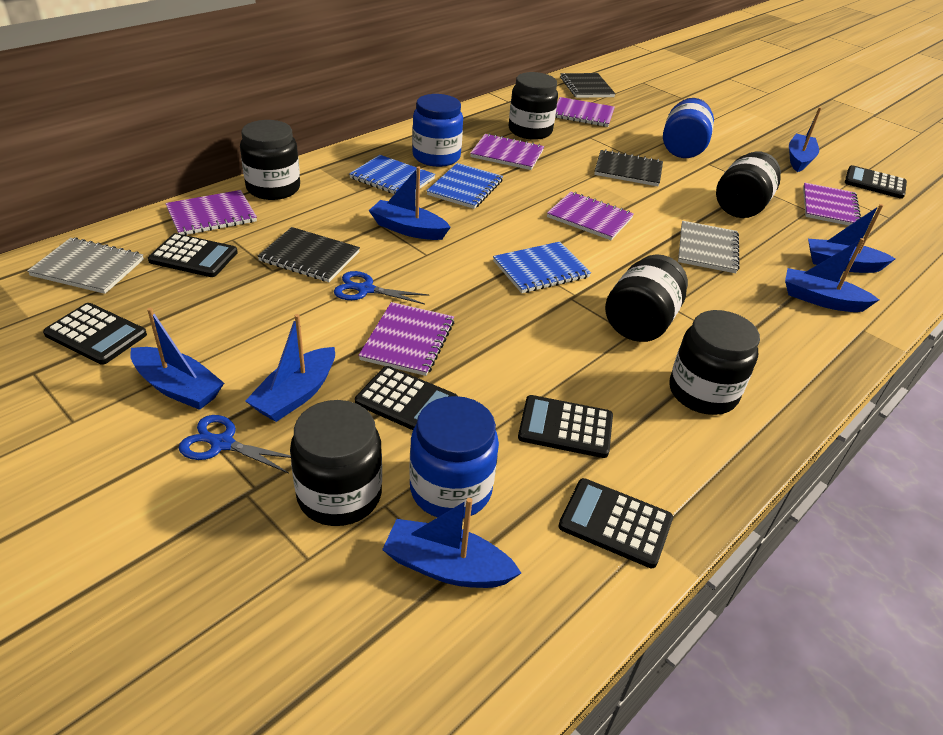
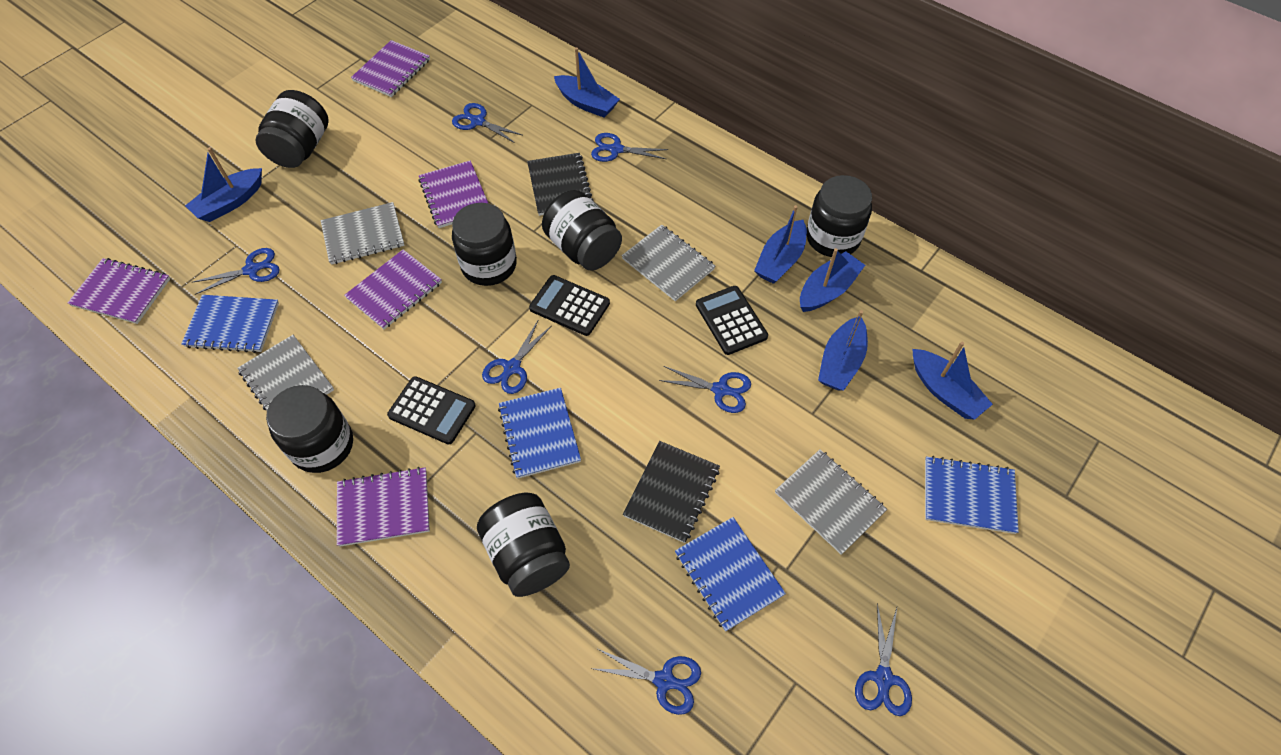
black calculator: [43,303,147,365] [148,233,238,277] [355,366,458,430] [518,395,613,458] [558,478,673,568] [845,165,907,199] = 6 -> [387,376,476,445] [529,275,610,336] [696,286,768,355] = 3
black notebook: [258,227,360,282] [560,73,616,98] [594,150,663,186] = 3 -> [527,153,594,216] [623,441,720,543] = 2
blue boat: [130,308,224,410] [245,314,335,422] [369,167,451,240] [382,498,521,588] [785,238,879,312] [789,107,821,172] [808,204,896,273] = 7 -> [185,147,262,222] [554,47,620,118] [754,205,807,284] [800,248,865,312] [818,310,868,391] [912,342,993,420] = 6
blue jar: [409,396,499,518] [412,94,463,167] [663,98,714,158] = 3 -> none = 0
blue notebook: [349,155,435,194] [427,163,503,209] [493,242,591,293] = 3 -> [181,295,279,353] [498,388,581,479] [675,517,786,632] [925,456,1019,534] = 4
blue scissors: [179,415,291,473] [334,271,429,304] = 2 -> [193,248,280,295] [452,103,522,143] [482,321,551,394] [591,133,668,162] [591,649,701,715] [659,366,751,413] [855,604,912,716] = 7
grey notebook: [27,237,144,294] [678,221,740,273] = 2 -> [237,335,334,410] [321,202,404,265] [622,225,715,301] [775,449,887,555] = 4
purple notebook: [165,190,257,235] [358,302,454,376] [470,133,544,170] [547,192,634,240] [555,97,615,127] [803,183,862,226] = 6 -> [68,258,170,324] [337,467,430,547] [344,250,442,329] [351,40,430,97] [419,161,489,228] = 5

